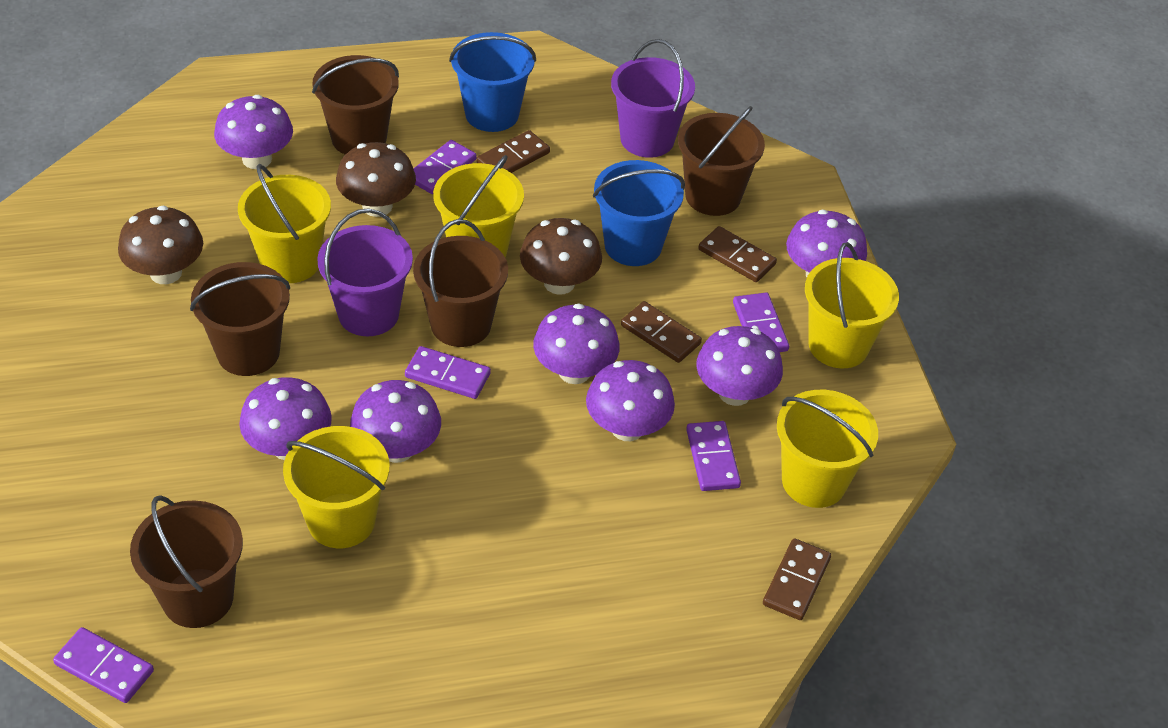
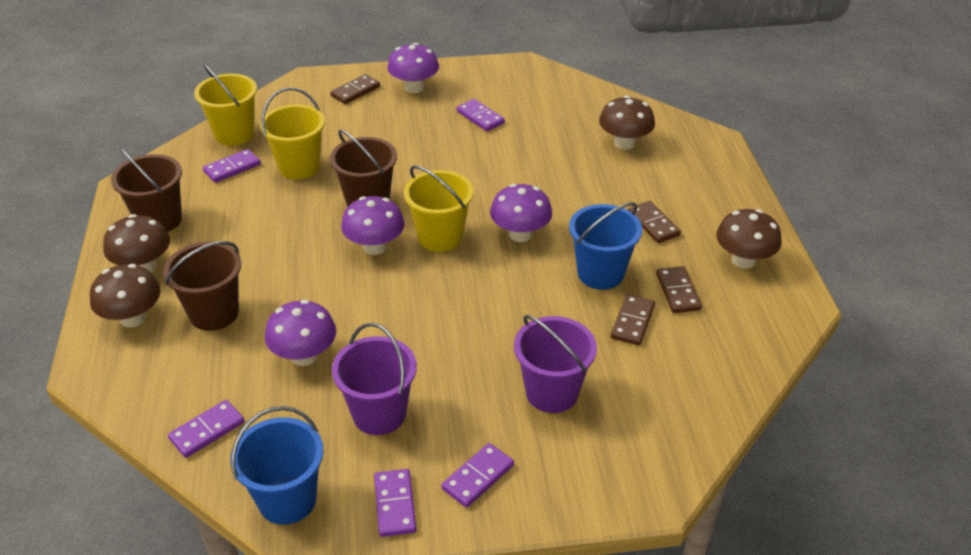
brown bucket: [130,495,243,628] [190,262,290,376] [312,55,399,155] [413,219,508,347] [678,106,765,216] = 5 -> [111,147,182,232] [163,241,241,331] [330,130,397,207] = 3
brown mushroom: [118,205,203,284] [336,142,416,217] [520,218,602,295] = 3 -> [90,264,161,328] [103,214,170,273] [599,96,655,150] [716,209,782,269] = 4
purple mushroom: [214,95,293,169] [239,377,332,460] [350,380,441,463] [533,304,620,384] [586,360,675,441] [696,326,783,406] [786,210,867,277] = 7 -> [265,300,336,366] [341,196,405,255] [387,43,439,93] [490,184,552,242] = 4
yellow bucket: [238,164,331,283] [283,426,390,548] [433,155,524,257] [777,390,878,508] [805,242,899,368] = 5 -> [194,64,257,146] [260,88,325,180] [404,165,474,252] = 3

